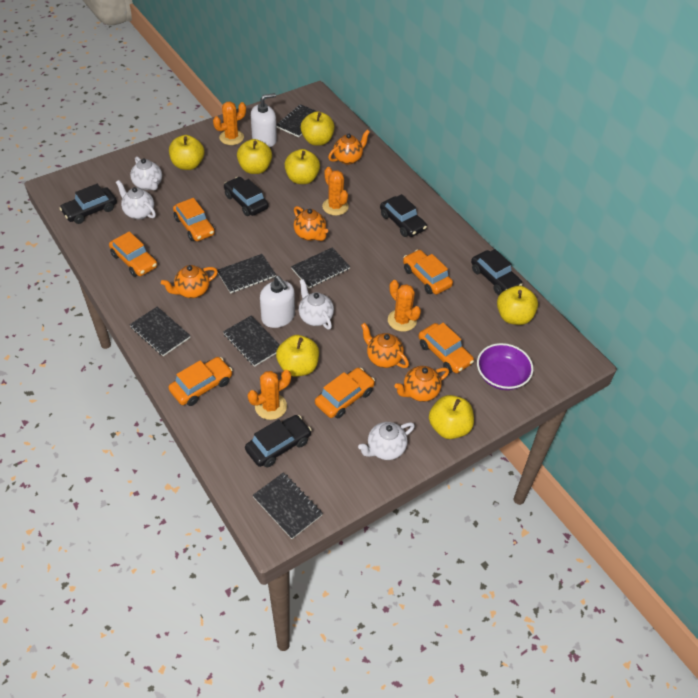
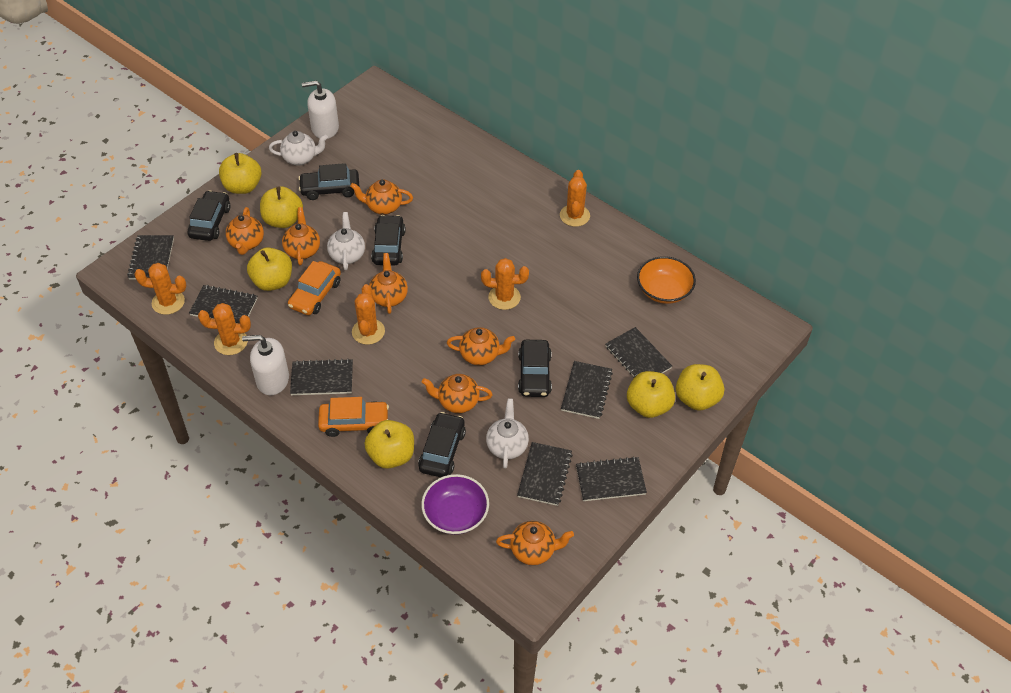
black notebook: [129,307,190,356] [217,254,276,293] [223,315,280,367] [252,472,323,539] [276,104,316,137] [291,247,350,288] = 6 -> [127,235,174,279] [189,285,257,323] [290,359,353,395] [517,442,573,506] [561,361,613,419] [576,456,647,501] [606,327,672,378] = 7
orange bowl: none = 0 -> [637,256,696,304] = 1
orange cactus: [213,101,246,145] [248,370,291,420] [322,167,349,216] [388,280,421,332] = 4 -> [134,263,186,315] [198,303,251,355] [352,284,385,345] [481,258,529,310] [560,170,590,227] = 5
orange car: [109,231,157,277] [168,357,233,406] [173,198,215,241] [315,368,375,418] [403,250,453,294] [418,323,474,373] = 6 -> [288,261,341,315] [318,397,389,437] = 2
orange teapot: [161,265,218,298] [294,206,328,241] [328,130,370,165] [361,323,409,368] [394,366,449,402] = 5 -> [226,207,264,255] [282,207,320,265] [350,179,413,215] [369,253,408,314] [422,374,493,413] [447,327,515,365] [496,521,574,565] = 7
white teapot: [116,180,156,219] [130,156,162,190] [299,279,334,330] [358,422,415,460] = 4 -> [269,131,328,166] [327,212,365,270] [486,398,529,469] = 3
yellow apple: [169,135,204,170] [237,139,272,174] [276,335,319,376] [284,149,320,184] [301,111,335,146] [429,395,474,439] [497,286,538,325] = 7 -> [219,153,261,194] [247,247,292,291] [260,186,303,228] [365,420,414,469] [627,371,675,418] [676,364,724,411] = 6

